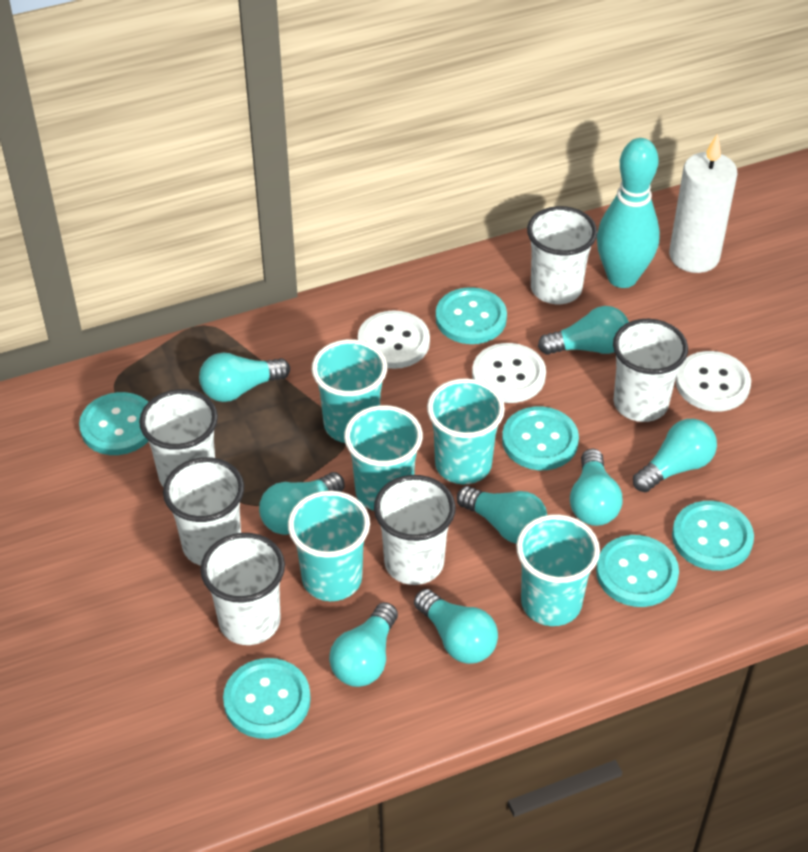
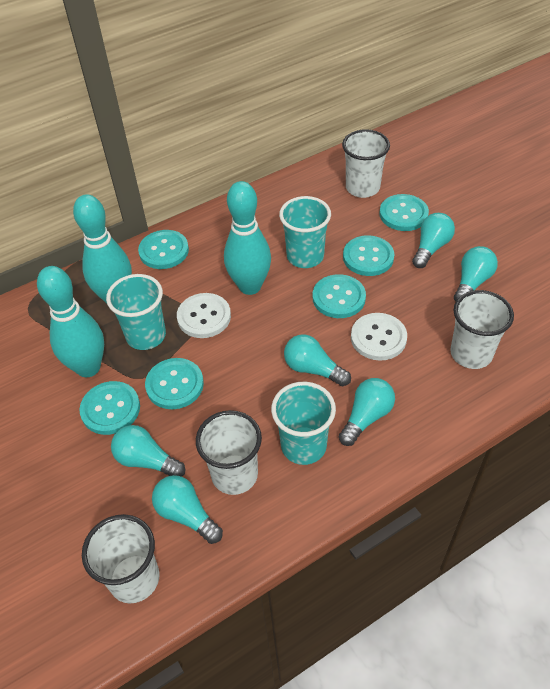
turquoise bowling pin: [597,138,660,288] = 1 -> [37,266,104,377] [73,194,132,304] [224,181,271,295] = 3
turquoise cup: [288,490,370,601] [312,339,387,443] [344,405,423,511] [427,378,505,485] [516,514,600,626] = 5 -> [106,274,166,350] [271,382,336,465] [279,196,331,268] = 3
turquoise light bulb: [199,352,290,402] [259,472,345,535] [329,602,398,687] [414,589,498,664] [457,486,547,544] [538,306,629,355] [570,449,623,526] [633,419,717,492] = 8 -> [111,425,185,477] [152,475,223,544] [284,334,351,386] [339,378,395,446] [412,213,455,268] [454,246,498,302] = 6
white button: [358,310,430,369] [472,343,546,403] [676,351,751,412] = 3 -> [177,293,231,338] [351,313,407,361] = 2
white candle: [669,134,737,273] = 1 -> none = 0
white cup: [139,389,218,487] [163,457,244,566] [200,533,285,645] [374,475,456,585] [527,206,597,304] [613,319,688,422] = 6 -> [82,514,159,603] [196,410,262,495] [342,129,390,198] [450,290,514,369] = 4

